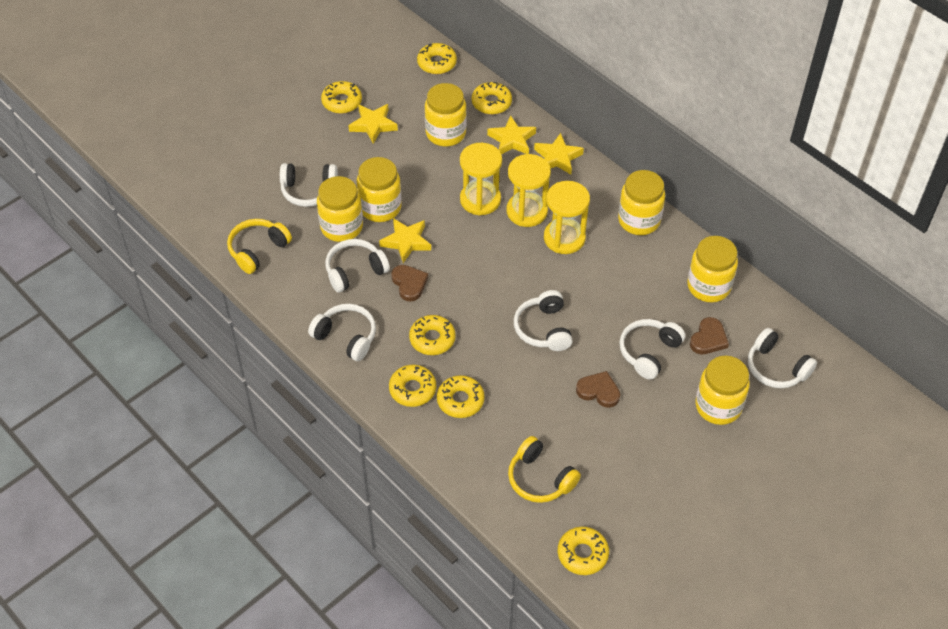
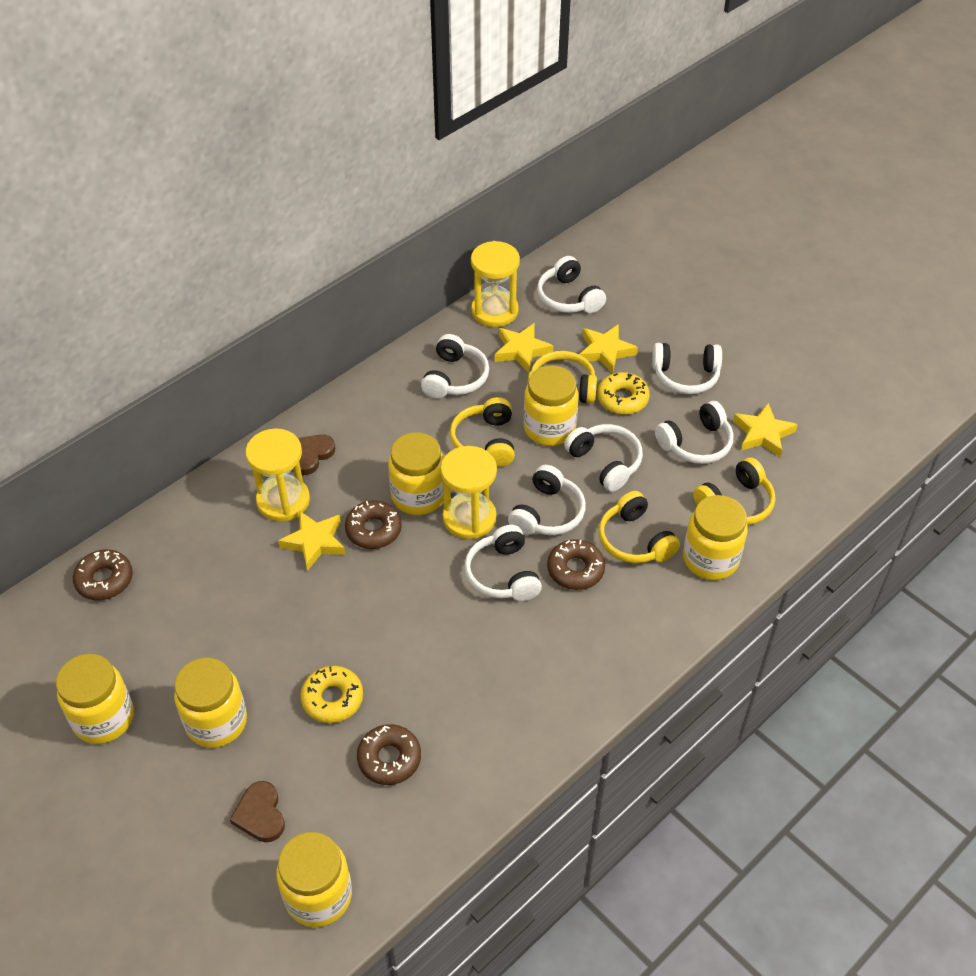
brown donut: none = 0 -> [73,549,133,600] [345,500,402,549] [357,724,421,785] [547,539,605,590] = 4
brown heart: [391,265,428,302] [576,371,620,408] [690,317,729,354] = 3 -> [230,781,285,842] [298,434,335,475] = 2
white headphones: [280,163,338,207] [308,304,376,361] [325,239,390,293] [514,290,573,351] [619,319,685,380] [748,328,817,388] = 6 -> [421,334,489,399] [464,525,542,601] [508,465,586,535] [537,256,606,313] [564,424,643,492] [652,343,722,394] [655,401,733,464] = 7
yellow donut: [321,81,362,114] [389,365,436,407] [409,315,456,355] [417,43,457,74] [437,375,485,418] [472,82,512,114] [558,527,609,575] = 7 -> [300,666,363,723] [597,372,650,414] = 2
yellow headphones: [227,219,292,274] [508,436,581,503] = 2 -> [450,397,515,467] [528,351,597,404] [598,491,680,563] [693,457,775,525] = 4

